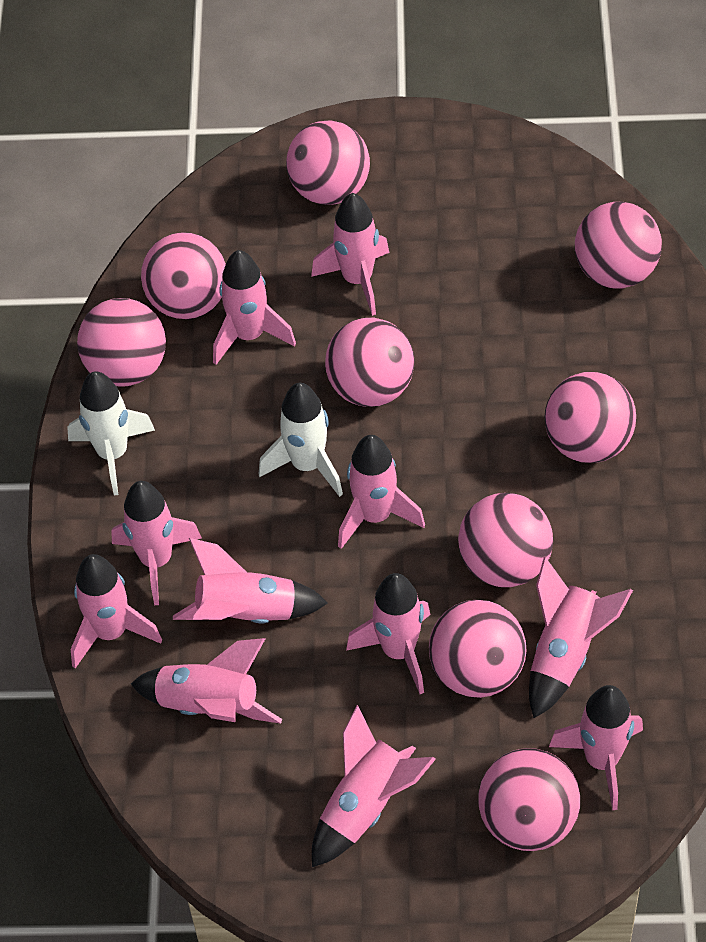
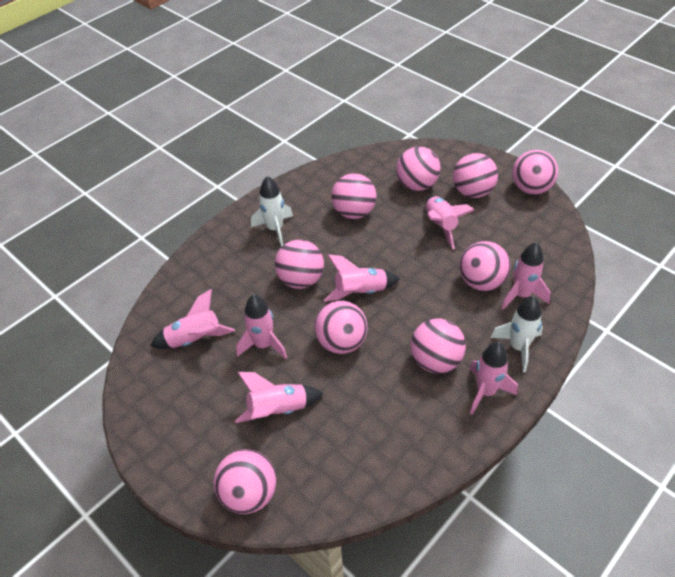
pink rocket: [71,554,162,668] [111,481,202,605] [131,638,282,724] [173,538,328,623] [213,250,296,365] [311,193,389,316] [312,705,436,867] [338,435,425,549] [346,573,430,694] [529,557,633,718] [549,685,643,810] = 11 -> [150,289,235,349] [235,372,324,423] [236,294,287,359] [324,254,400,302] [425,196,475,249] [469,342,518,414] [502,242,551,309] = 7

